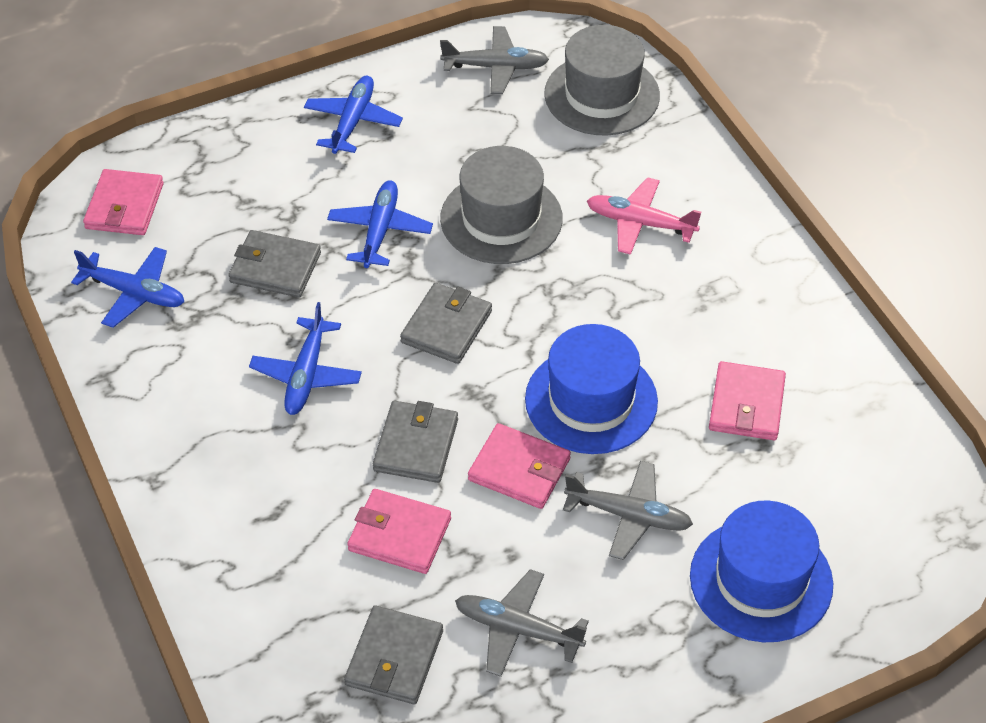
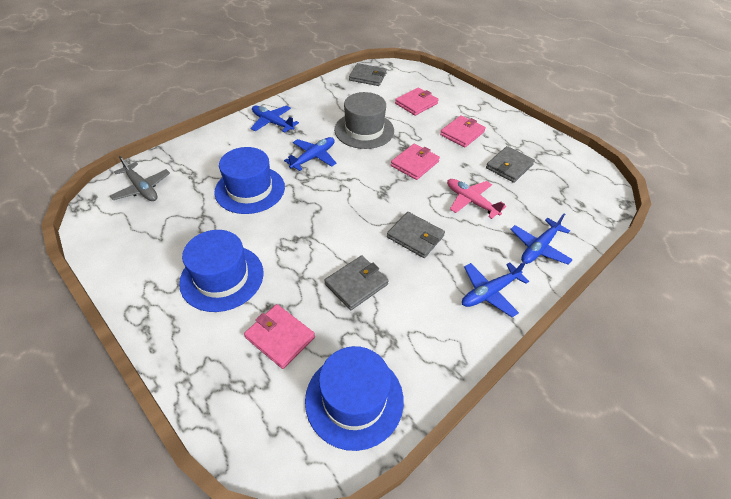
blue hat: [525,324,658,454] [690,501,833,642] = 2 -> [179,230,264,312] [214,147,285,214] [305,346,404,451] = 3
grey hat: [440,146,563,264] [544,25,660,136] = 2 -> [334,92,394,149] = 1
grey plane: [440,26,549,94] [455,569,589,677] [563,461,693,560] = 3 -> [110,156,170,201] = 1

